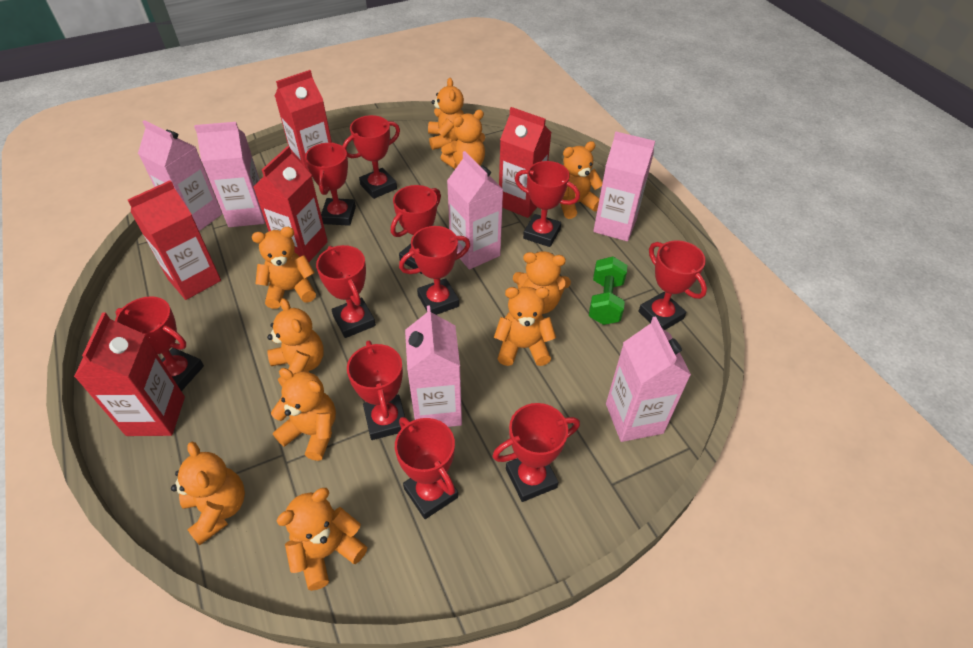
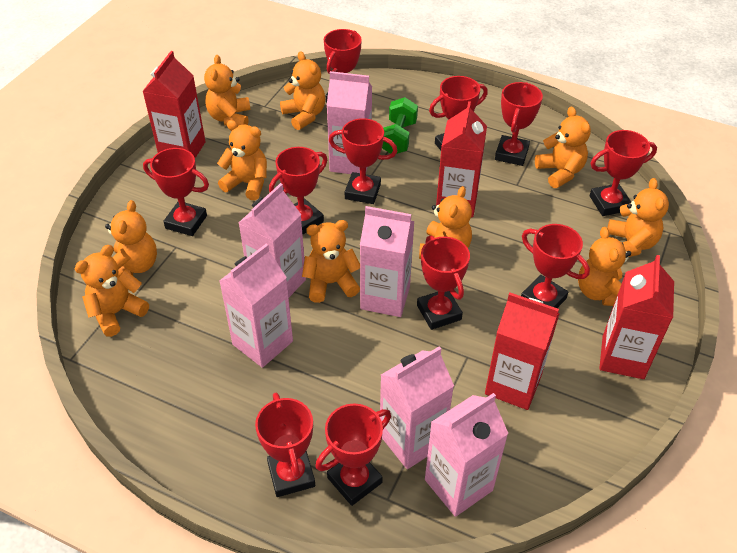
red carton: [74,312,185,436] [128,180,221,300] [254,146,328,262] [275,70,332,176] [499,107,552,218] = 5 -> [142,51,206,158] [436,101,487,217] [485,293,560,410] [599,255,674,379] = 4

